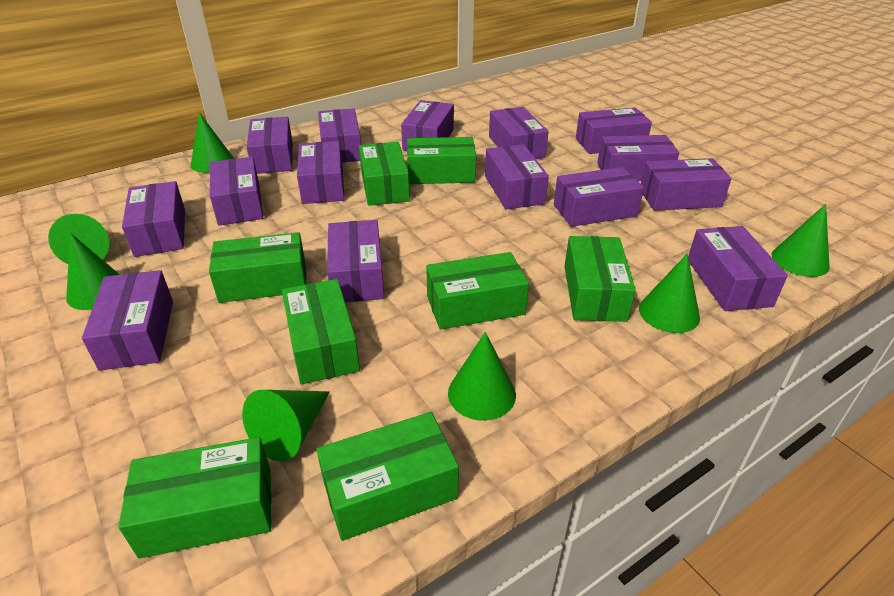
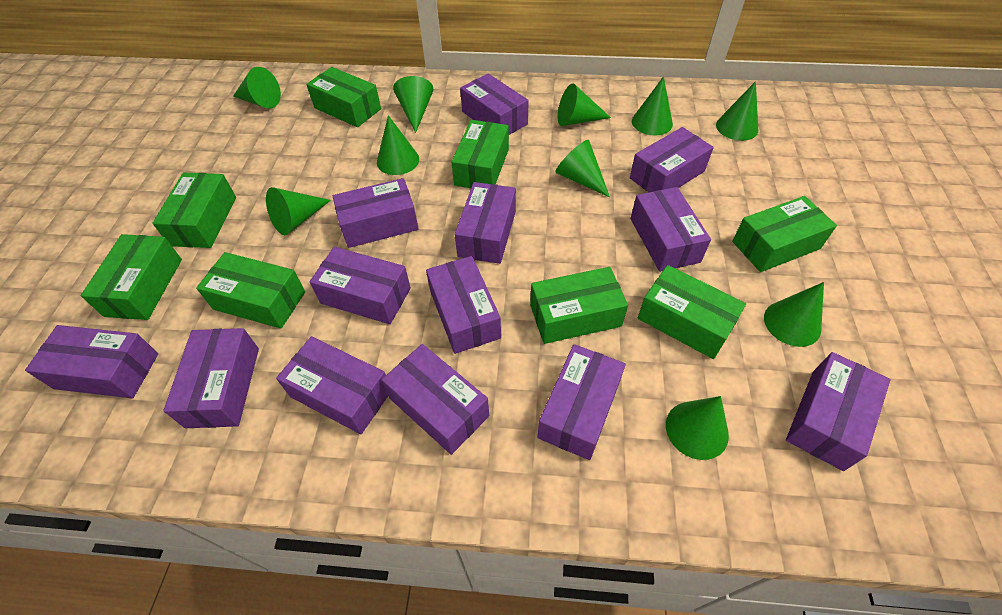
green cone: [48,214,109,264] [66,233,120,310] [191,113,234,173] [242,390,330,461] [448,332,516,421] [639,254,700,333] [772,204,830,277] = 7 -> [233,67,281,109] [266,187,331,235] [377,115,419,175] [393,76,433,133] [555,140,610,197] [558,84,611,126] [632,76,673,135] [666,396,729,460] [716,81,758,141] [764,282,824,347] = 10
purple box: [82,270,173,371] [122,181,185,257] [210,157,263,226] [247,117,293,174] [297,141,344,204] [318,108,361,163] [327,220,384,302] [401,100,454,151] [485,144,549,209] [489,107,549,159] [554,167,644,227] [576,107,652,154] [597,135,679,181] [641,158,731,211] [688,226,788,311] = 15 -> [25,325,158,398] [163,328,259,428] [276,336,388,434] [310,247,411,324] [333,178,419,248] [382,344,489,455] [426,256,501,354] [455,182,516,264] [460,74,529,135] [537,344,626,460] [630,127,714,192] [631,187,711,272] [786,352,891,471] = 13

